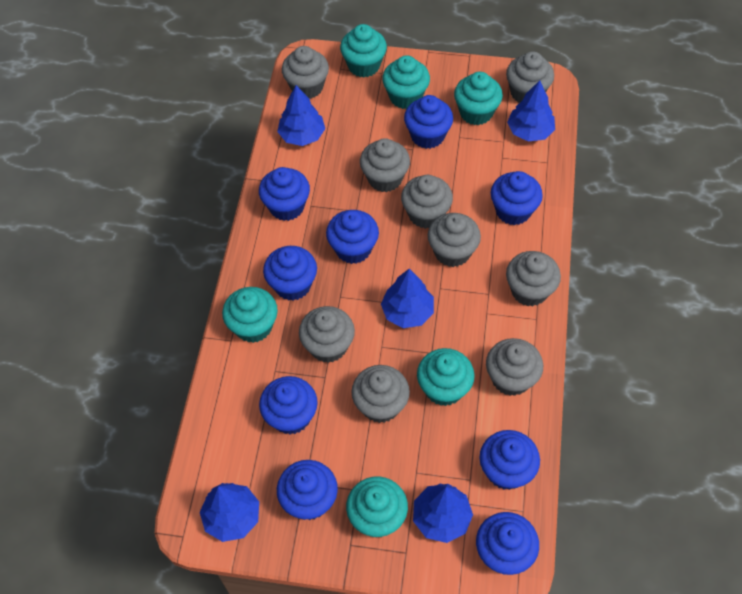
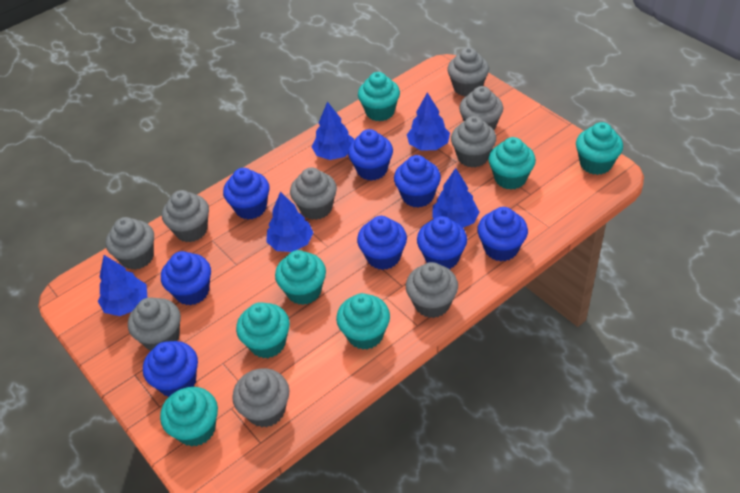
blue cupcake: [259,167,310,221] [259,376,318,434] [263,246,317,301] [277,460,338,520] [326,210,379,264] [404,95,453,149] [476,512,539,575] [479,430,540,490] [491,171,543,225] = 9 -> [143,341,198,397] [161,251,211,305] [223,168,270,220] [348,129,393,181] [357,216,407,270] [394,155,441,208] [417,216,467,269] [477,207,528,261] = 8
turquoise cupcake: [222,287,278,343] [340,24,387,77] [346,477,408,537] [382,56,430,109] [417,348,475,406] [454,72,503,125] = 6 -> [160,387,218,447] [236,302,290,358] [275,250,326,305] [336,293,390,350] [358,72,400,121] [489,137,536,190] [576,122,623,175] = 7

